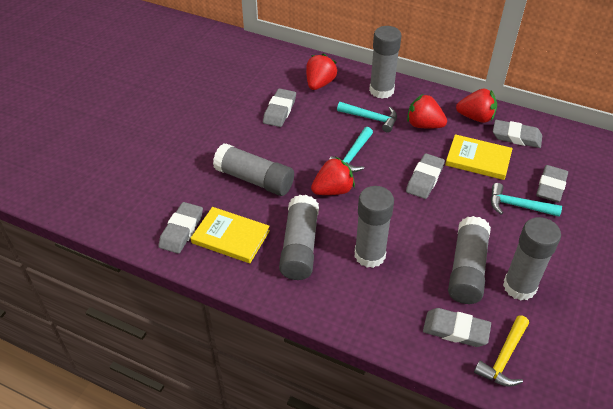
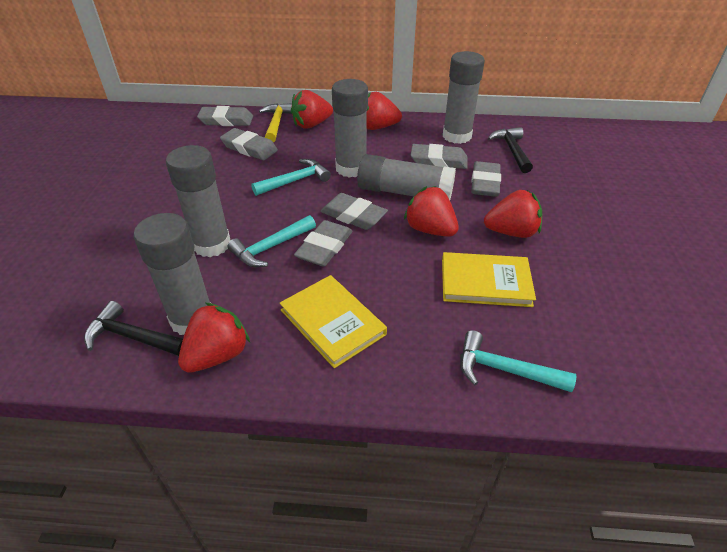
black hammer: none = 0 -> [84,301,183,356] [488,127,533,173] = 2
grey glue stick: [213,143,294,196] [279,195,319,280] [354,186,394,268] [369,26,402,99] [448,216,491,304] [503,217,561,300] = 6 -> [134,213,211,335] [166,145,231,257] [332,79,368,178] [357,154,456,200] [443,51,485,144] = 5
red strawberry: [306,54,338,90] [311,157,355,195] [407,94,447,129] [456,88,497,123] = 4 -> [178,303,250,373] [291,90,333,128] [367,92,402,130] [404,186,459,237] [484,190,542,238] = 5

